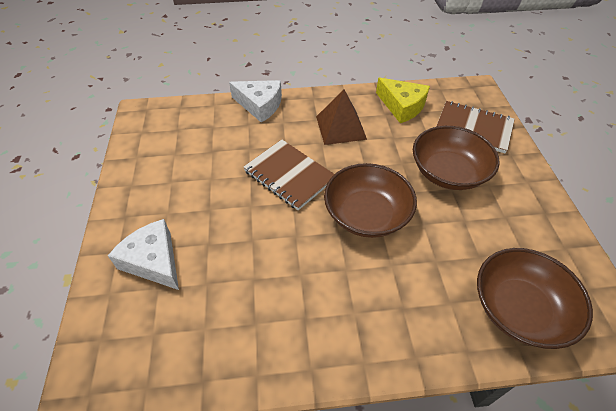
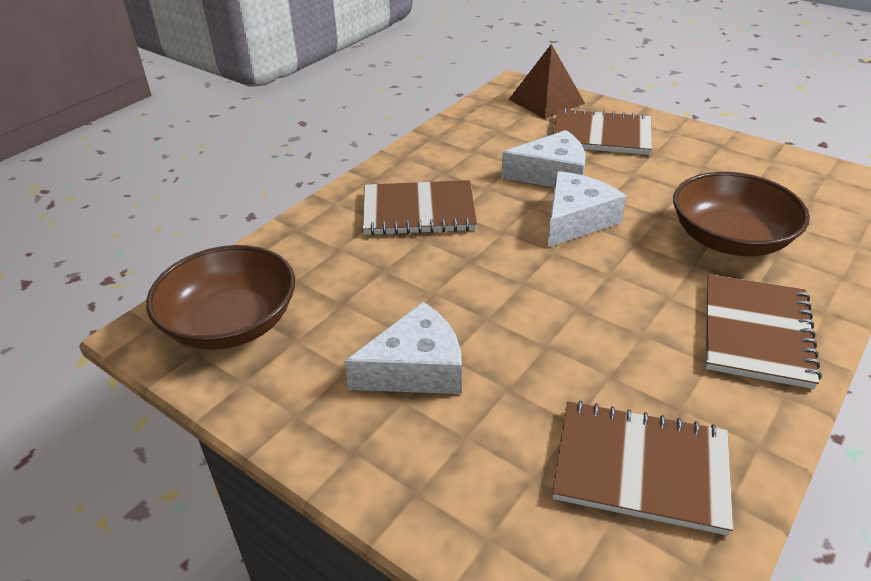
brown bowl: [324,163,417,238] [413,126,500,190] [477,248,593,349] = 3 -> [146,245,295,350] [673,172,810,256] = 2
brown notebook: [243,140,334,210] [436,101,515,153] = 2 -> [362,180,477,235] [552,401,733,536] [553,108,652,155] [705,274,822,389] = 4
white cheese: [108,219,179,290] [229,80,282,123] = 2 -> [345,302,462,394] [501,130,586,187] [548,171,626,247] = 3
yellow cheese: [376,77,430,123] = 1 -> none = 0

